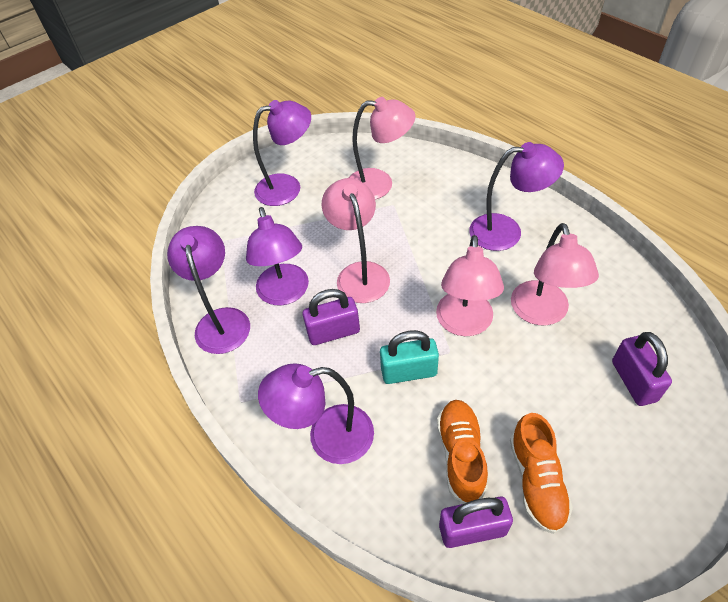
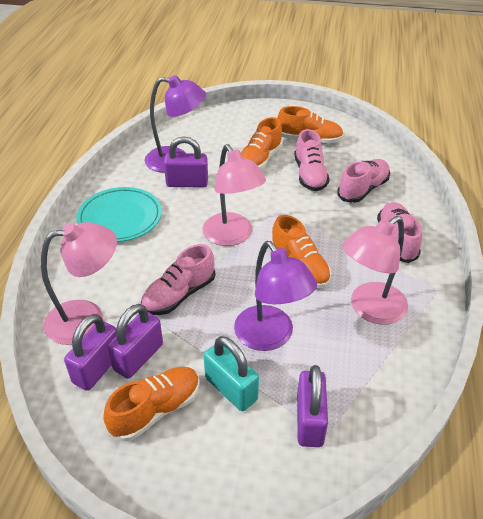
orange shoe: [437,400,488,503] [510,413,573,534] = 2 -> [103,367,200,441] [241,117,283,170] [271,215,331,288] [277,106,344,144] = 4
pink lamp: [322,178,390,303] [349,97,416,200] [436,235,504,336] [511,223,599,325] = 4 -> [41,222,117,345] [203,144,266,246] [343,216,408,325] = 3
pink shoe: none = 0 -> [141,244,215,315] [294,129,329,191] [337,159,390,203] [377,202,422,263] = 4
purple lamp: [167,226,250,354] [246,207,309,305] [253,100,311,206] [258,363,374,464] [469,142,564,251] = 5 -> [144,75,206,173] [234,241,317,351] = 2
purple padlock: [302,289,360,345] [439,497,513,548] [612,332,672,406] = 3 -> [64,314,116,391] [107,304,163,379] [164,137,208,187] [297,365,328,447] = 4
turquoise plate: none = 0 -> [76,187,162,242] = 1

